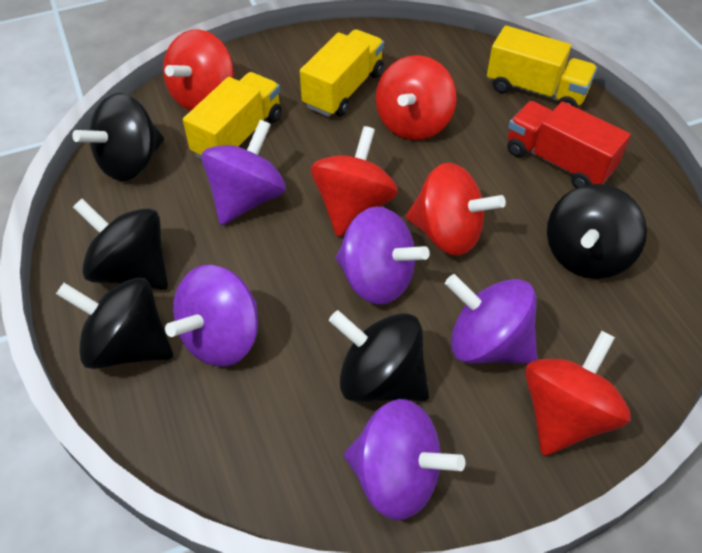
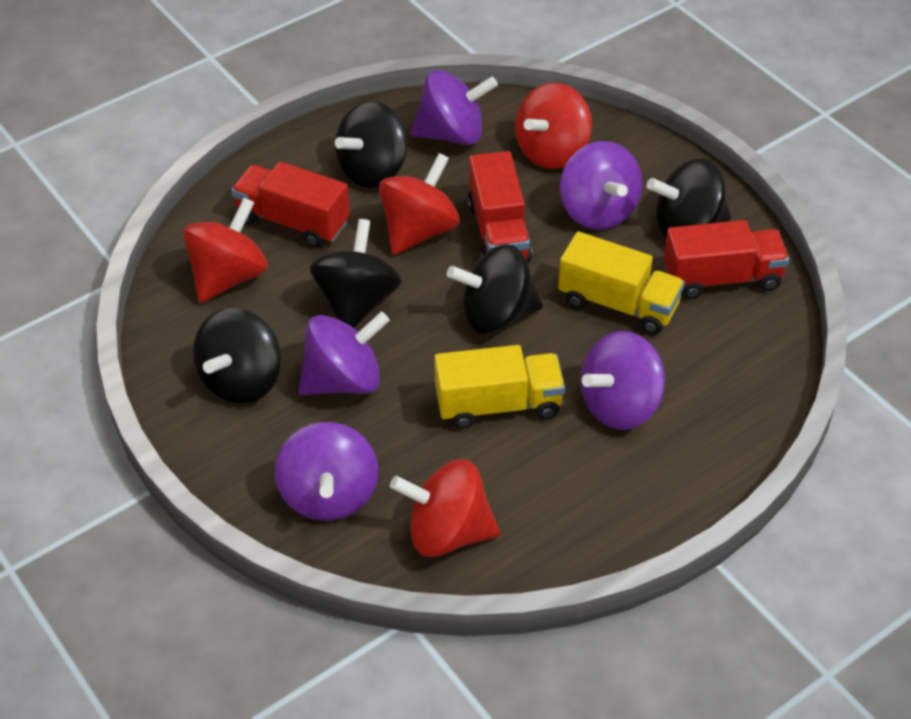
red spinning top: [163,29,234,111] [311,126,398,237] [376,55,456,140] [406,163,506,256] [525,330,631,456] = 5 -> [183,197,268,303] [379,153,460,255] [390,459,500,557] [515,83,592,169] = 4
red truck: [507,101,631,188] = 1 -> [231,162,350,248] [468,151,532,263] [663,220,789,299] = 3
yellow truck: [183,72,282,159] [300,29,384,117] [487,26,597,108] = 3 -> [434,345,565,429] [558,231,685,334] = 2

